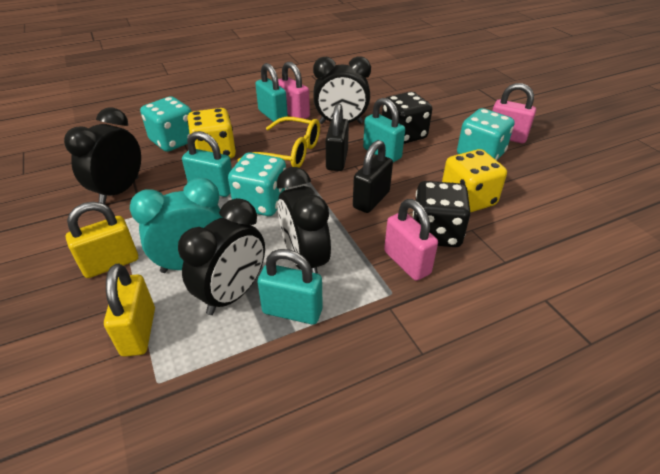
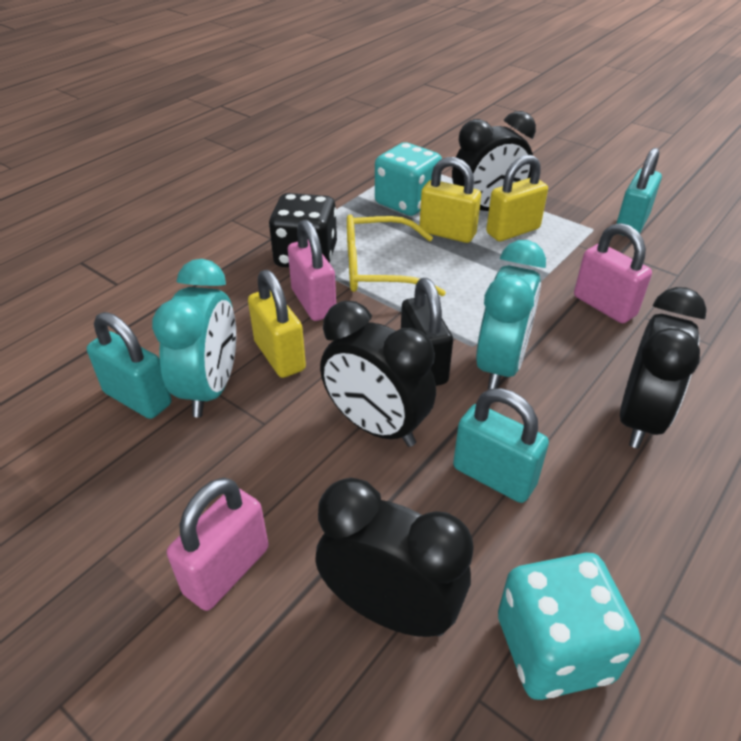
black dice: [382,92,432,144] [413,181,471,247] = 2 -> [269,193,337,268] = 1
black padlock: [326,103,349,171] [353,140,393,213] = 2 -> [401,278,453,386] = 1
turquoise clock: [130,178,223,273] = 1 -> [152,259,236,417] [476,240,546,390] = 2
turquoise dice: [140,96,192,152] [228,152,288,216] [457,108,515,160] = 3 -> [375,142,442,216] [498,553,641,700] = 2
turquoise padlock: [182,131,232,197] [255,63,288,122] [257,249,323,324] [363,98,405,163] = 4 -> [87,312,172,419] [453,388,549,503] [616,148,662,236] = 3
yellow dice: [187,108,236,158] [442,149,507,213] = 2 -> none = 0
yellow padlock: [66,202,138,278] [104,264,155,357] = 2 -> [248,270,306,378] [419,157,481,243] [486,155,548,241] = 3

